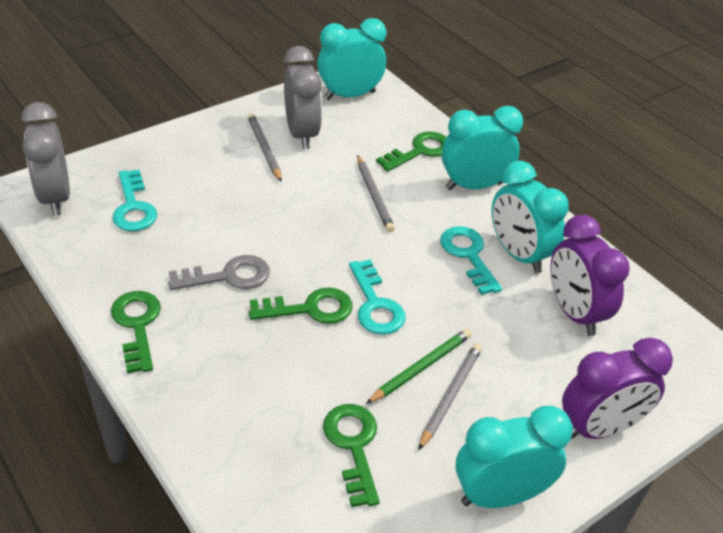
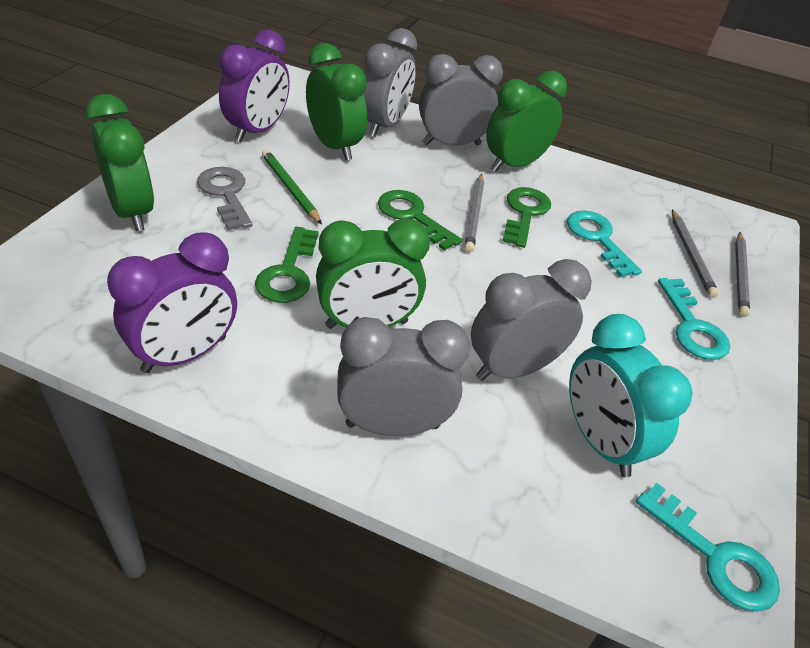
green clock: none = 0 -> [86,94,154,231] [306,43,367,161] [316,218,430,329] [486,71,567,172] = 4
green key: [111,291,161,374] [249,287,353,324] [323,404,380,507] [376,132,446,171] = 4 -> [255,227,319,303] [378,190,462,251] [503,187,551,248] = 3
grey clock: [22,102,70,216] [284,46,322,149] = 2 -> [337,317,470,436] [364,28,417,137] [419,54,503,146] [471,259,592,381] = 4
turquoise clock: [317,18,386,100] [442,106,523,190] [455,406,573,508] [492,161,569,273] = 4 -> [569,314,693,477] = 1

